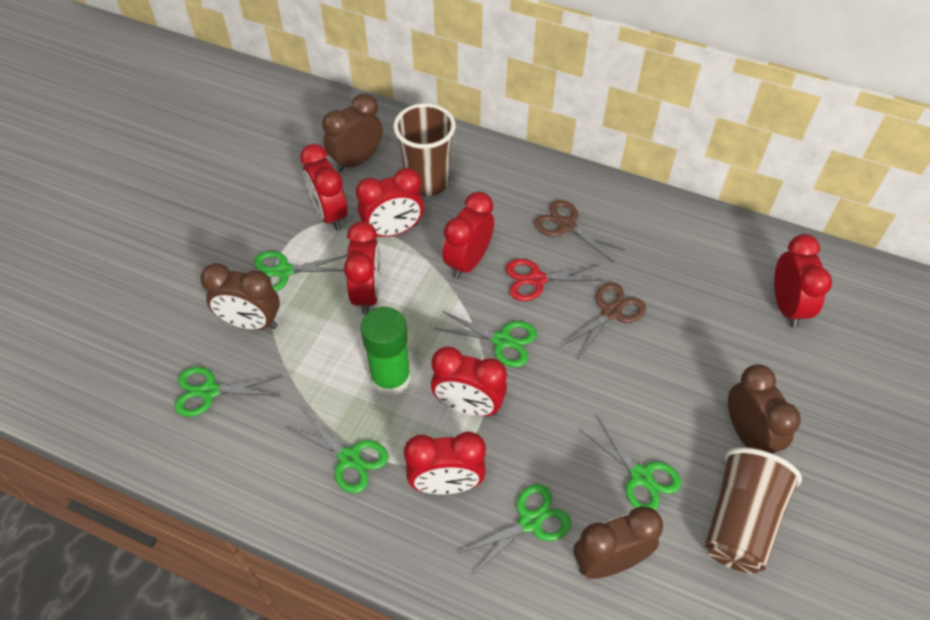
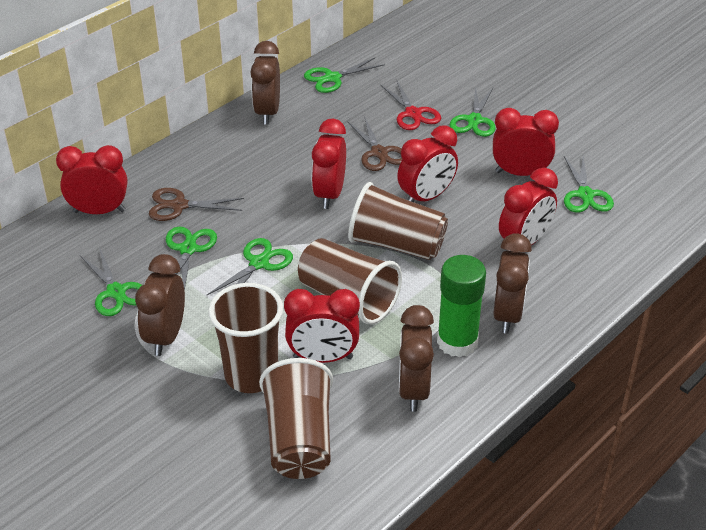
brown cup: [393,103,456,196] [705,447,802,573] = 2 -> [208,283,283,393] [259,358,333,479] [298,238,402,324] [348,182,448,260] = 4
red clock: [300,144,348,231] [344,221,381,315] [356,168,424,237] [404,432,486,494] [431,347,507,416] [442,192,494,279] [774,234,832,328] = 7 -> [56,145,128,214] [284,289,360,363] [312,118,346,209] [397,125,458,202] [493,108,559,176] [499,168,558,251] = 6

